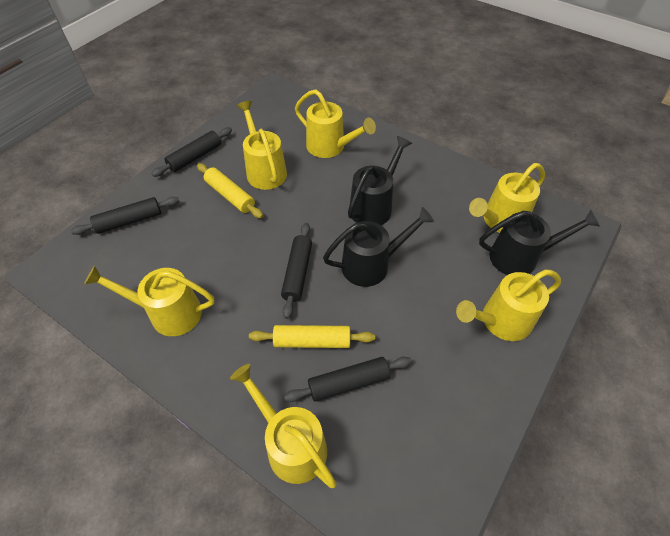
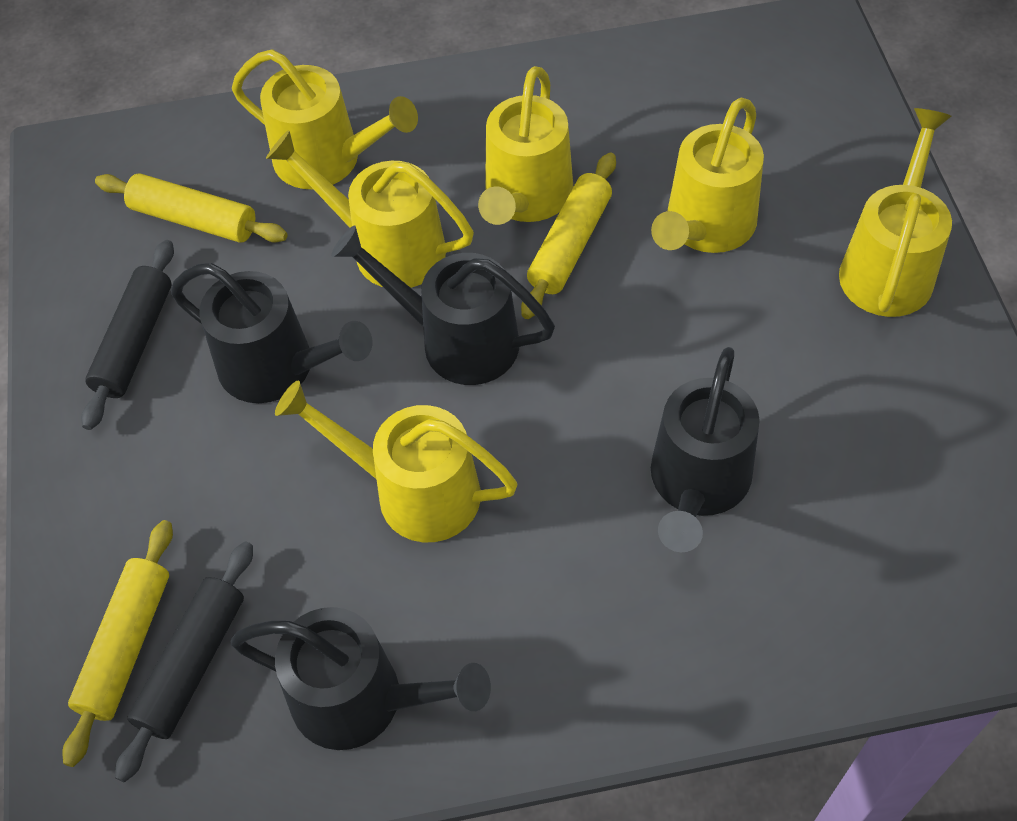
black rolling pin: [71,197,179,235] [151,127,232,177] [281,223,312,319] [284,357,412,402] = 4 -> [81,240,174,430] [115,541,253,782] = 2
black watering can: [323,207,434,287] [348,136,412,225] [479,210,600,275] = 3 -> [171,263,372,403] [230,607,491,750] [331,225,555,385] [651,347,760,553] = 4
yellow rolling pin: [197,163,263,219] [249,325,375,348] = 2 -> [62,520,173,767] [95,173,288,243] [521,153,616,319] = 3

